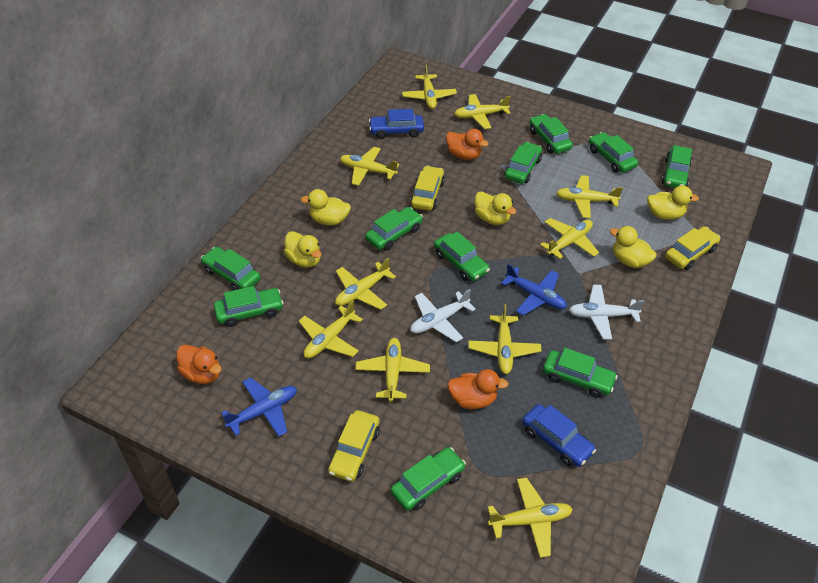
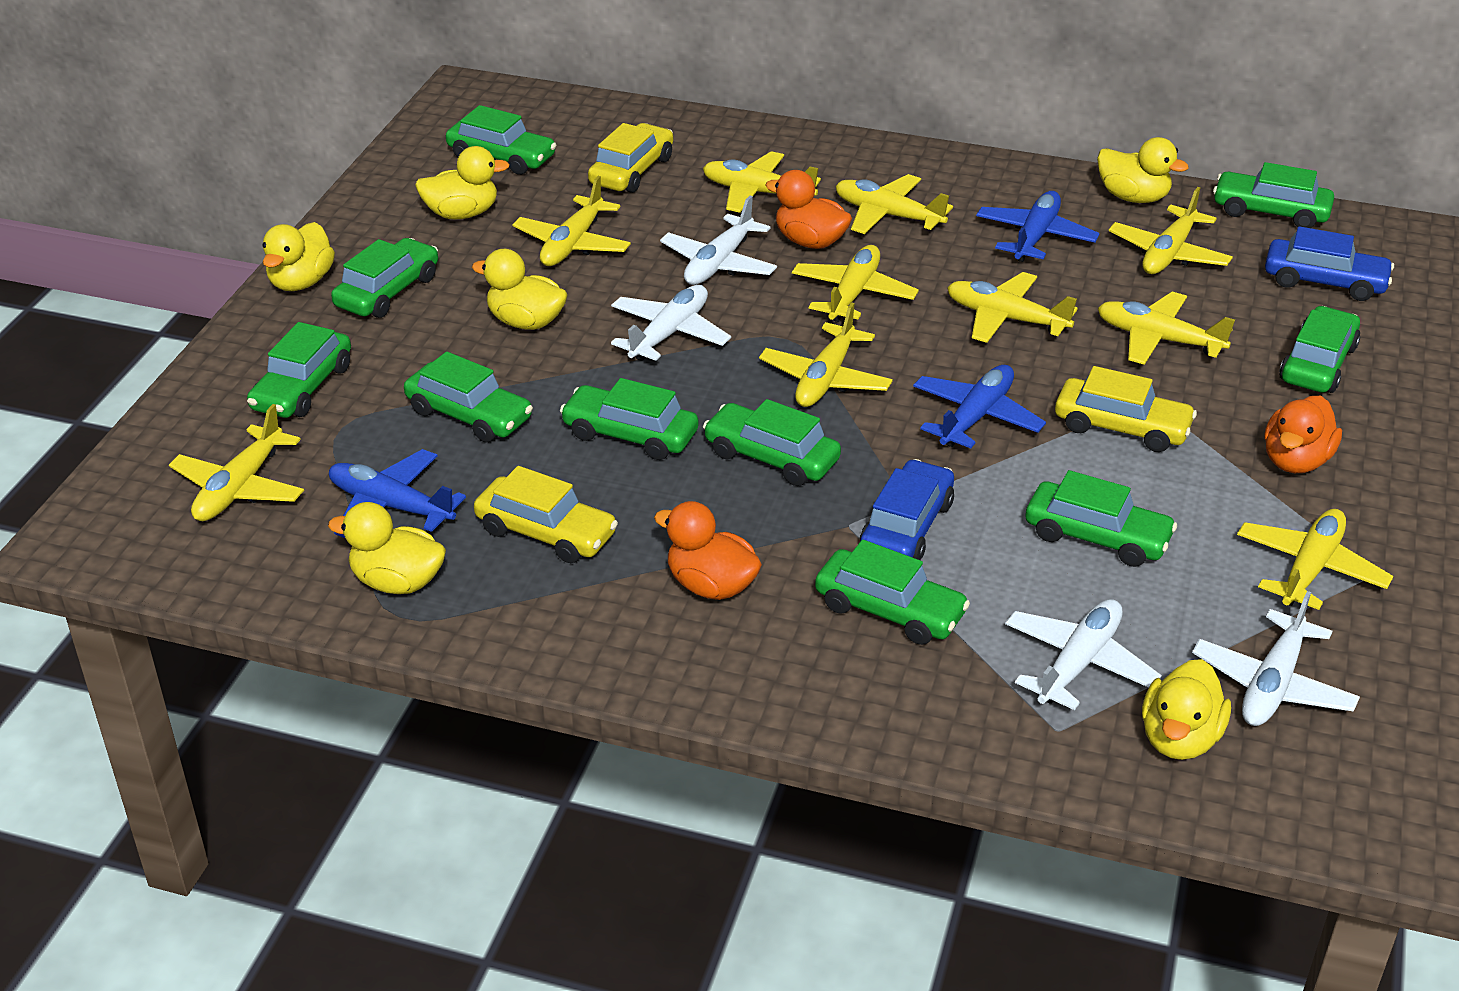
blue plane: [221,377,297,437] [501,264,567,316] = 2 -> [329,449,466,538] [913,365,1046,448] [976,191,1100,262] = 3
white plane: [410,289,476,342] [569,285,645,339] = 2 -> [611,285,731,361] [660,196,777,285] [1005,599,1162,710] [1192,591,1360,726] = 4
yellow duck: [284,231,322,268] [301,189,351,226] [474,192,516,225] [610,226,657,268] [647,186,699,220] = 5 -> [262,222,335,291] [328,502,446,594] [415,146,510,219] [472,249,568,330] [1097,137,1189,203] [1142,659,1231,760] = 6

